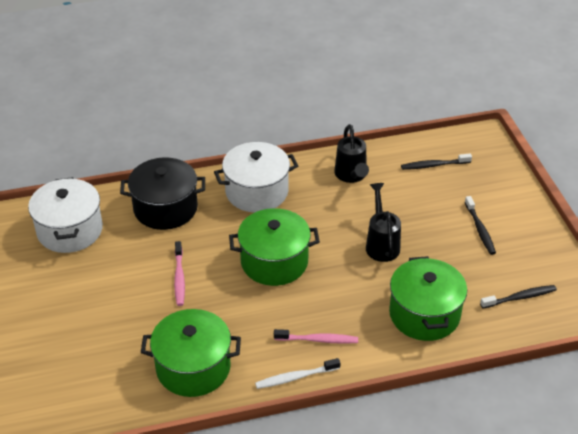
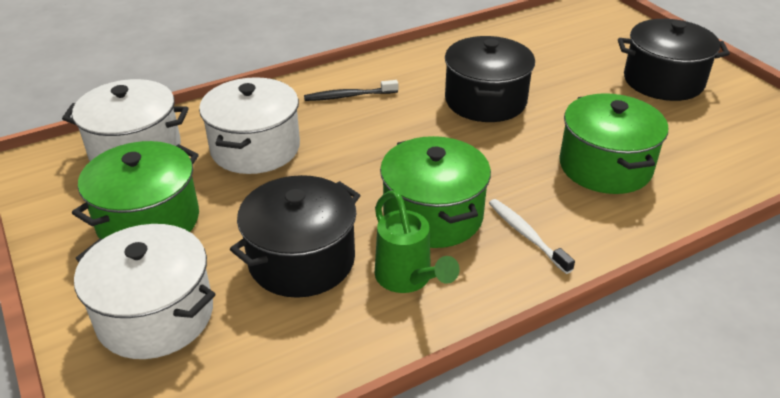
black pot: [120,157,205,230] = 1 -> [230,175,360,298] [445,36,535,122] [618,19,730,101] = 3
black toothbrush: [401,154,472,170] [465,196,496,255] [480,285,557,308] = 3 -> [304,80,398,101] = 1
black watering can: [334,124,369,183] [366,183,401,262] = 2 -> none = 0
green watering can: none = 0 -> [375,190,459,293] = 1
pink toothbrush: [174,241,185,306] [274,329,358,344] = 2 -> none = 0
white pot: [28,177,103,253] [214,142,298,213] = 2 -> [62,79,189,161] [74,224,215,359] [199,77,300,174] = 3

